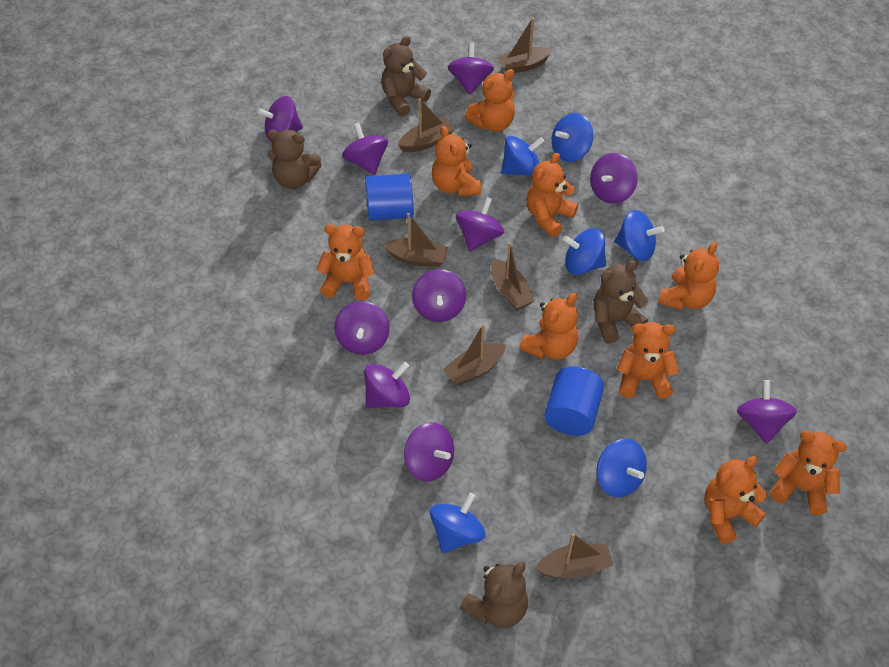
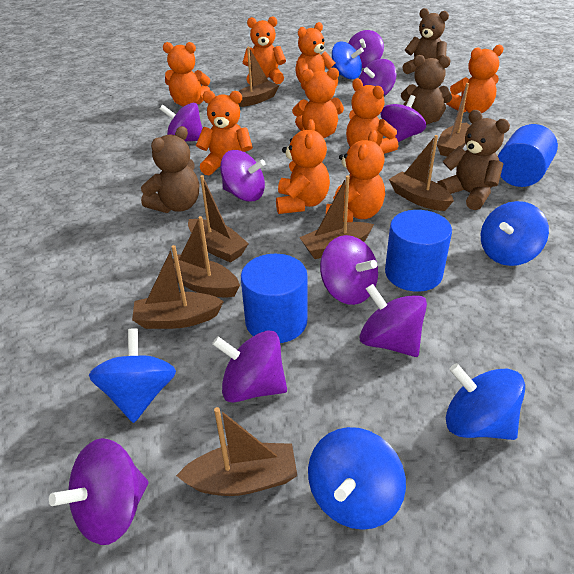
blue cylinder: [365,173,414,221] [544,366,604,436] = 2 -> [241,254,308,343] [385,210,452,292] [498,124,558,187] = 3
blue spinning top: [430,493,485,553] [501,136,544,176] [552,113,593,162] [563,228,606,275] [596,439,647,497] [615,210,665,261] = 6 -> [89,329,176,423] [308,427,406,530] [332,42,364,79] [446,363,525,440] [481,201,549,266] = 5
brown boat: [383,213,448,267] [398,98,454,152] [443,324,506,386] [491,242,535,311] [497,18,552,73] [535,533,613,579] = 6 -> [132,245,224,329] [173,216,240,298] [176,407,297,496] [188,175,249,263] [238,47,279,107] [299,176,374,259] [389,135,454,211] [437,83,470,157] = 8
purple spinning top: [257,96,303,142] [334,301,390,355] [342,122,388,175] [364,362,410,408] [404,422,454,482] [412,269,466,322] [448,42,494,95] [456,197,504,252] [590,153,638,204] [737,380,797,444] = 10 -> [49,438,148,545] [160,103,202,141] [212,331,287,403] [220,150,266,202] [320,235,378,305] [348,30,384,68] [359,59,396,95] [360,284,427,357] [380,95,426,142] = 9

